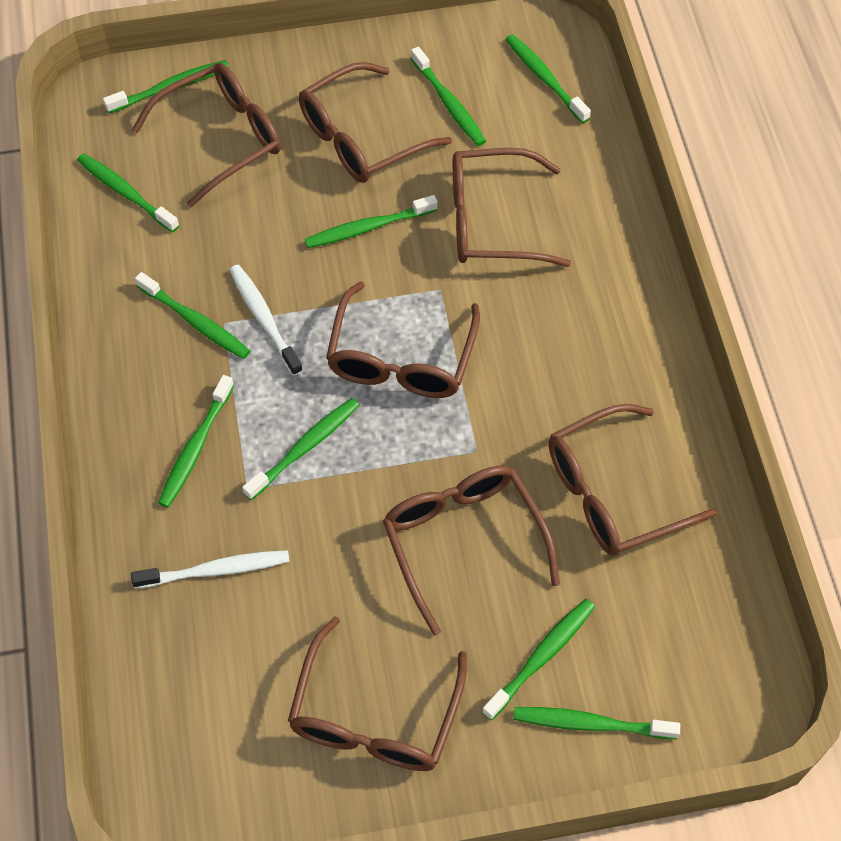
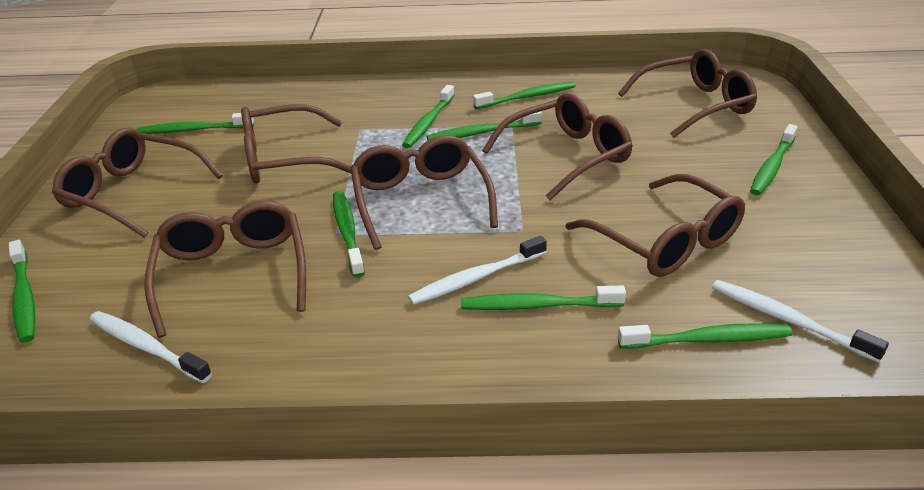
green toothbrush: [77,153,179,233] [103,60,229,113] [135,272,250,359] [158,375,234,507] [242,398,359,500] [304,195,438,248] [411,46,486,146] [482,599,595,720] [505,34,591,123] [513,707,680,739] = 10 -> [9,240,35,343] [137,113,254,134] [333,191,365,277] [402,85,455,148] [427,111,542,140] [461,286,626,310] [473,82,576,109] [618,323,792,348] [750,124,798,195] = 9
white toothbrush: [131,550,290,589] [230,265,303,376] = 2 -> [89,311,212,383] [408,236,547,305] [712,280,889,363] = 3

